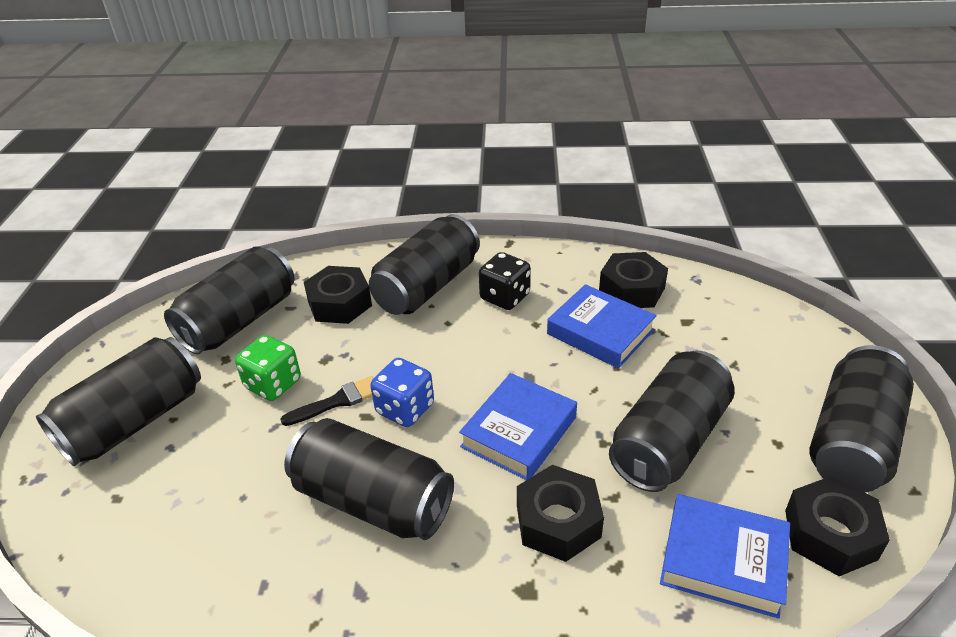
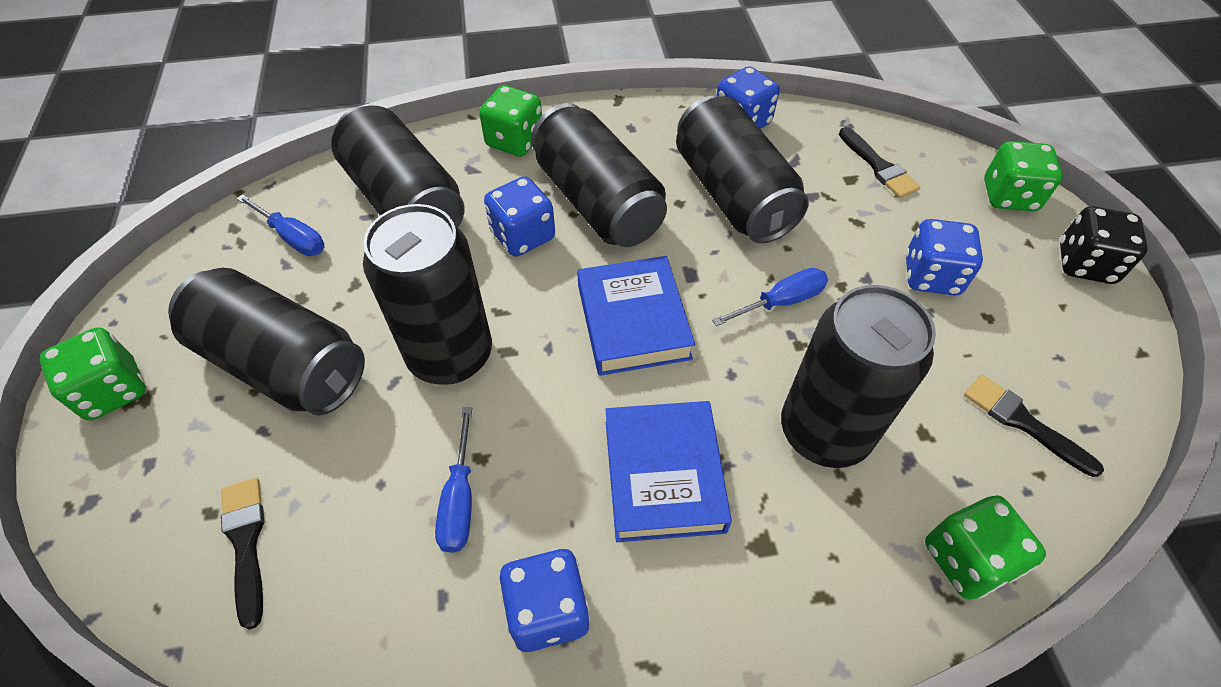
black brush: [280,376,373,426] = 1 -> [221,478,265,630] [839,127,920,198] [964,375,1104,477] = 3
black nut: [304,266,372,324] [517,465,604,562] [599,252,668,308] [785,476,890,576] = 4 -> none = 0
blue book: [459,373,577,480] [547,284,656,368] [660,494,790,619] = 3 -> [577,256,695,376] [605,401,732,542] = 2
blue dice: [370,358,434,427] = 1 -> [484,176,555,257] [500,549,590,652] [716,66,780,129] [905,219,983,295] = 4
blue screwdriver: none = 0 -> [237,194,325,256] [435,407,472,553] [712,268,828,326] = 3
green dice: [235,335,301,401] = 1 -> [39,327,146,421] [479,85,542,157] [925,495,1046,599] [984,141,1063,212] = 4

